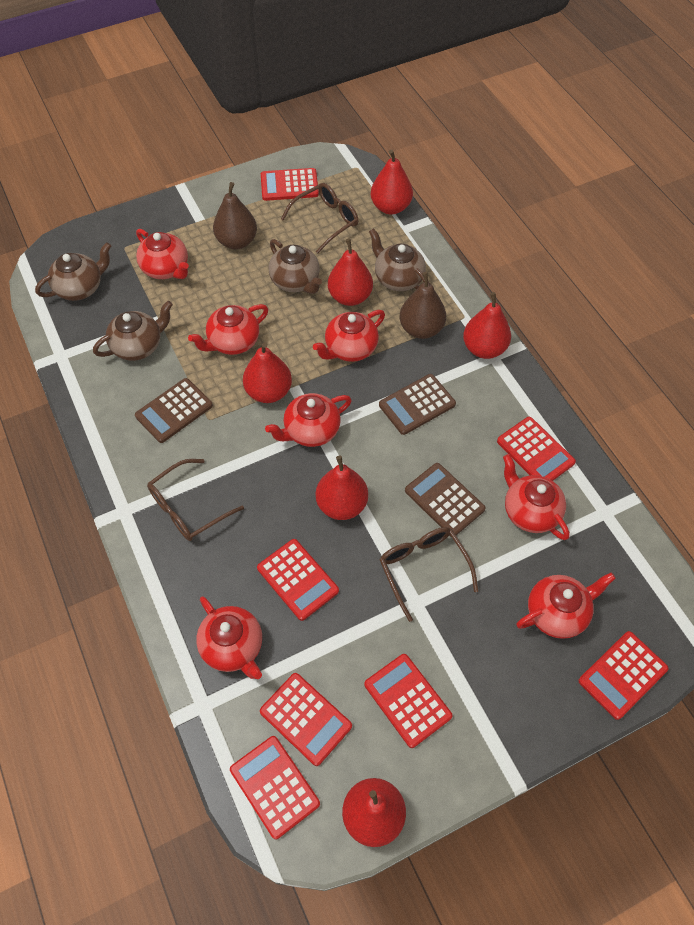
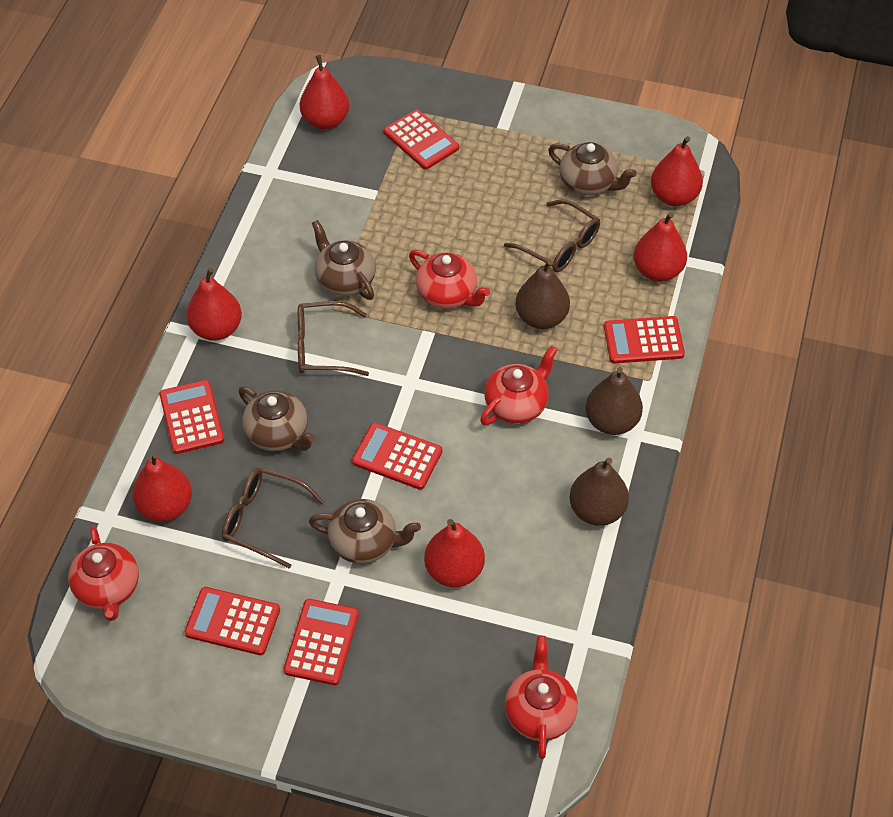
brown calculator: [135,378,213,443] [379,374,456,435] [405,463,486,536] = 3 -> none = 0
brown pear: [213,182,257,249] [400,272,446,339] = 2 -> [515,259,570,329] [569,458,629,526] [585,367,643,435] = 3
red calculator: [230,736,320,839] [257,539,339,621] [260,673,352,766] [261,168,319,201] [364,654,452,748] [497,417,576,481] [579,631,668,720] = 7 -> [159,380,225,454] [184,587,280,655] [284,599,359,685] [352,423,442,490] [384,109,459,170] [604,316,685,364] = 6
red teapot: [136,229,189,279] [188,304,268,355] [196,596,262,679] [265,393,352,447] [313,310,385,362] [503,454,570,540] [516,572,616,639] = 7 -> [68,526,139,621] [409,250,490,309] [480,346,558,425] [505,636,578,759] = 4

